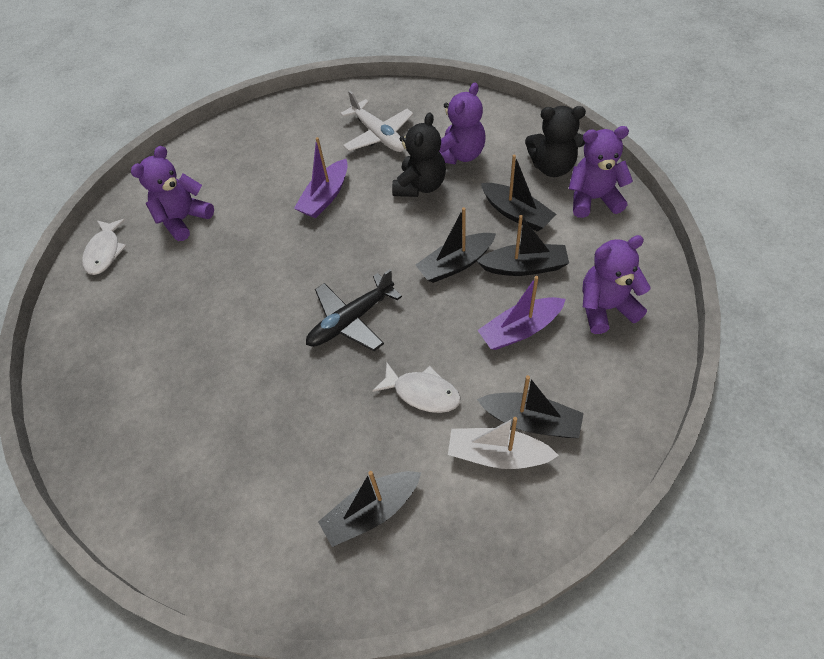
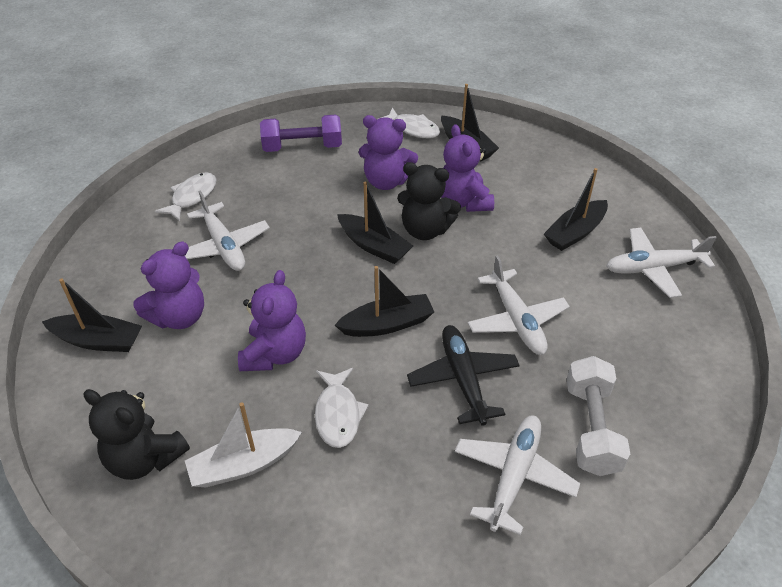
purple boat: [294,137,348,218] [478,276,566,350] = 2 -> none = 0
purple dumbbell: none = 0 -> [260,115,342,152] = 1
white dumbbell: none = 0 -> [567,356,630,476] = 1
white fish: [82,219,127,275] [372,363,461,413] = 2 -> [155,172,217,222] [315,368,369,448] [378,107,440,138] = 3
white plane: [340,90,413,152] = 1 -> [185,190,270,271] [455,416,580,535] [468,255,570,355] [607,228,717,298] = 4

